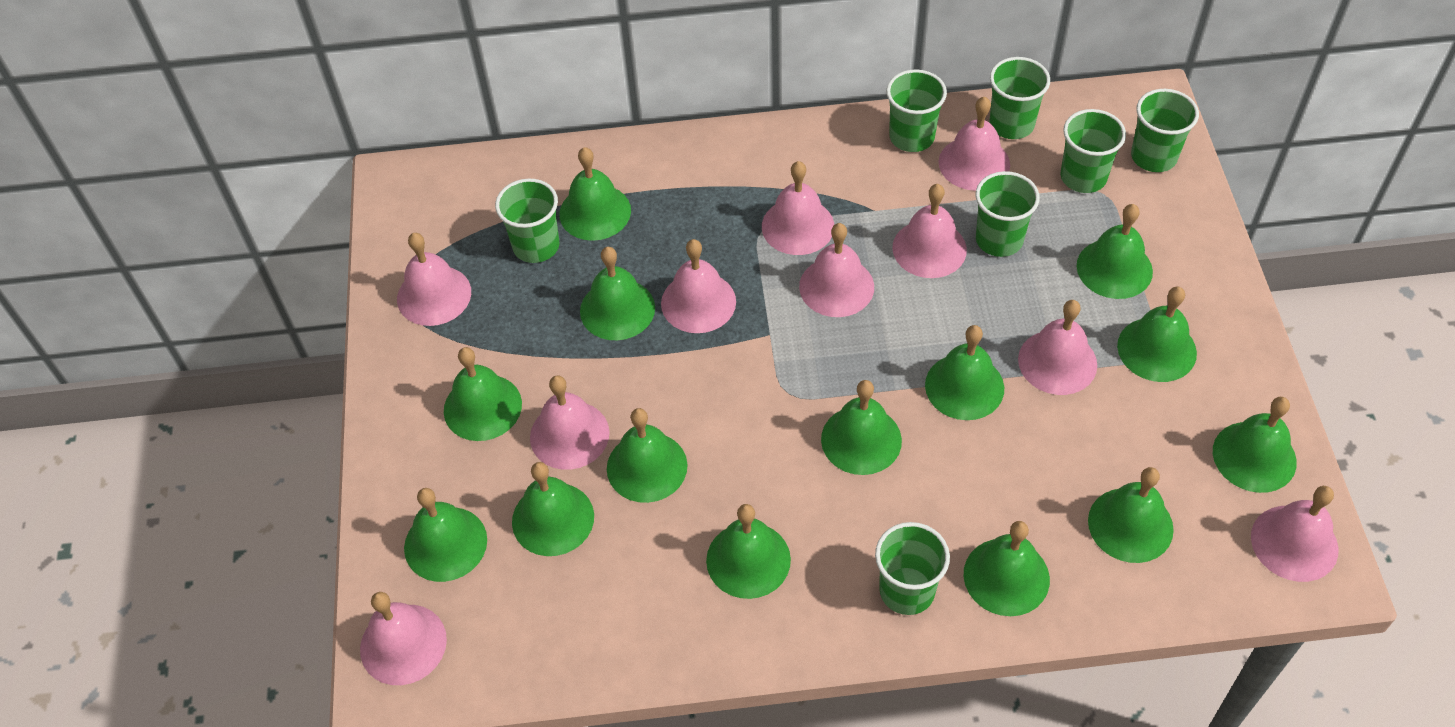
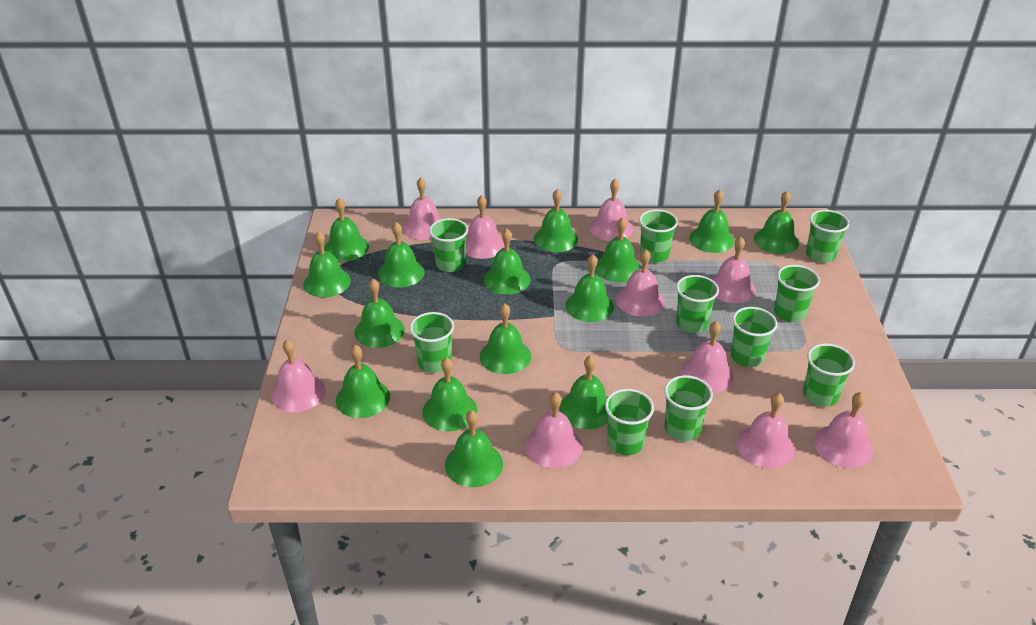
green bell: [404,488,487,582] [444,347,522,441] [512,462,594,556] [559,147,631,241] [580,247,655,340] [607,408,688,503] [706,504,791,599] [821,380,902,475] [925,325,1004,420] [964,521,1050,616] [1076,204,1153,299] [1088,467,1174,563] [1117,287,1197,382] [1213,397,1297,493] = 14 -> [303,231,351,297] [324,198,369,262] [336,345,390,418] [354,279,405,348] [378,222,425,288] [422,357,477,431] [445,410,503,487] [480,303,531,374] [484,228,531,294] [534,189,578,252] [559,355,608,429] [565,254,614,322] [595,217,641,282] [689,190,734,253] [754,191,799,254] = 15
green cup: [495,178,560,263] [875,522,950,615] [886,70,947,152] [976,171,1040,257] [989,57,1050,139] [1061,109,1126,193] [1131,89,1199,172] = 7 -> [410,312,454,373] [429,218,468,272] [605,389,654,455] [639,209,678,263] [664,375,713,441] [676,275,719,333] [731,307,777,367] [774,265,820,322] [803,343,855,407] [806,210,849,263] = 10

